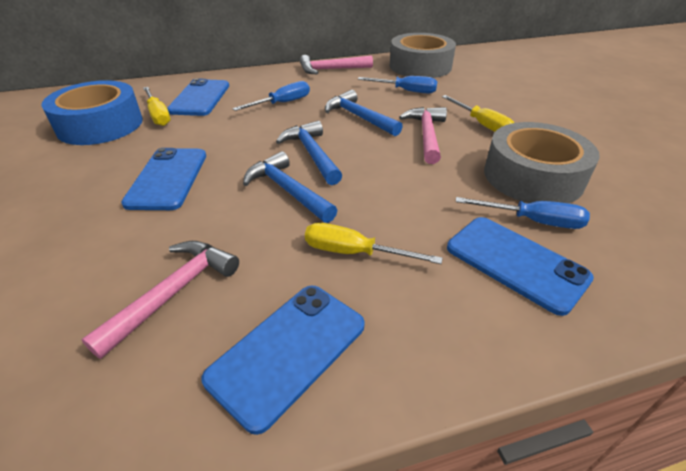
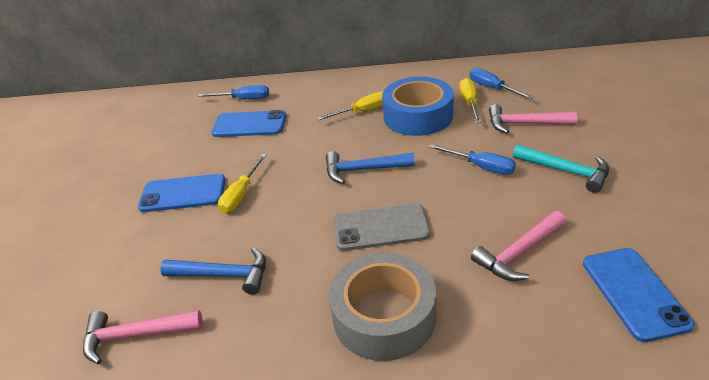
blue hammer: [243,151,338,223] [276,121,342,185] [325,90,403,136] = 3 -> [160,247,266,295] [326,151,415,184] = 2
blue phone: [121,148,206,210] [167,78,229,116] [201,285,365,435] [447,217,594,316] = 4 -> [138,174,226,212] [211,110,286,137] [583,248,694,342] = 3
grey phone: none = 0 -> [334,204,430,251] = 1
grey tape: [390,33,456,78] [484,122,600,203] = 2 -> [329,253,436,361] = 1
turquoise hammer: none = 0 -> [513,145,609,193] = 1

